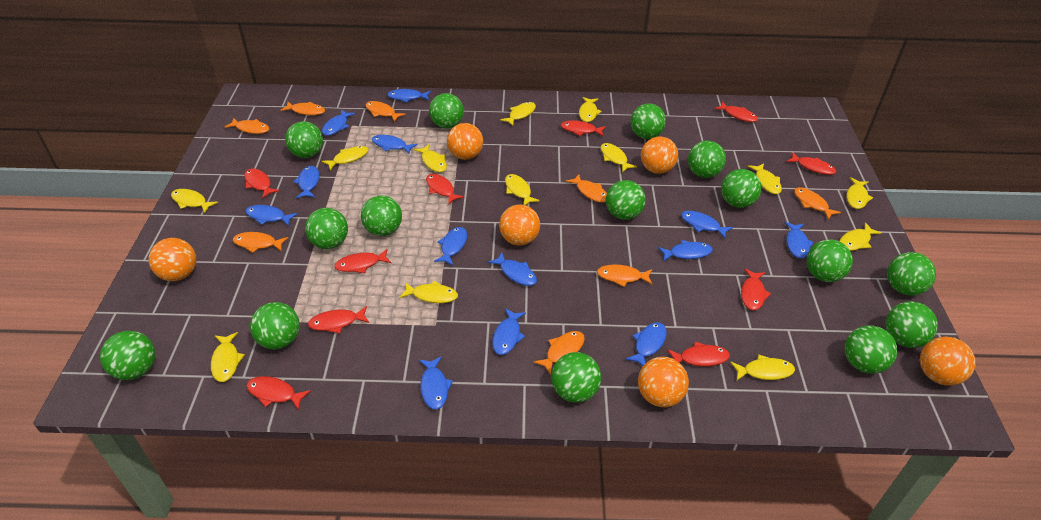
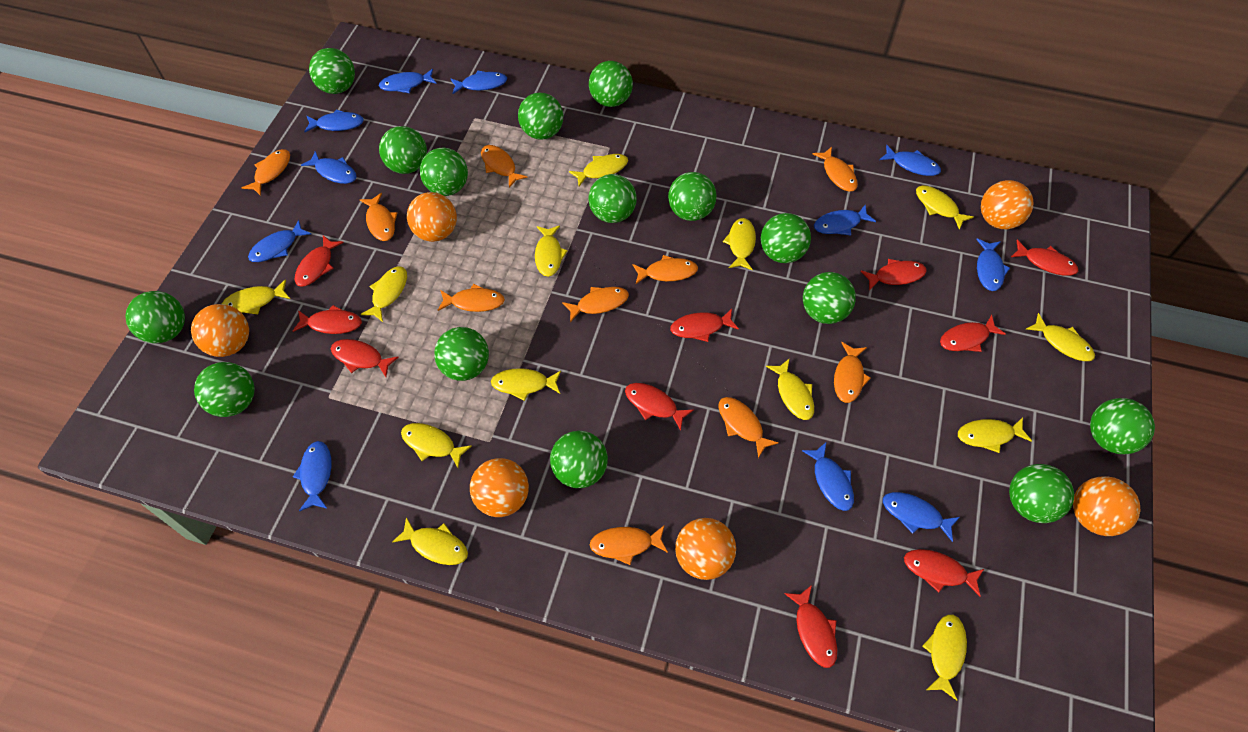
blue fish: [245,205,298,226] [293,166,320,198] [322,110,355,136] [372,135,417,154] [387,89,431,103] [419,356,453,410] [434,227,467,265] [488,253,537,286] [492,308,526,355] [625,322,667,366] [658,240,713,261] [681,210,733,238] [784,222,814,259] = 13 -> [248,220,311,262] [293,441,332,512] [301,151,357,184] [304,109,364,132] [379,69,437,93] [451,71,507,94] [802,443,854,511] [814,205,876,236] [879,145,941,176] [883,492,960,542] [976,239,1010,291] = 11
orange fish: [224,118,270,134] [233,232,288,253] [280,102,325,115] [365,101,405,122] [533,331,585,375] [566,174,607,203] [597,265,653,287] [794,187,841,220] = 8 -> [242,149,290,196] [360,193,397,241] [438,284,505,312] [481,145,528,188] [562,287,629,322] [590,525,668,565] [632,255,698,284] [718,397,779,458] [813,147,858,192] [834,342,871,403] = 10

